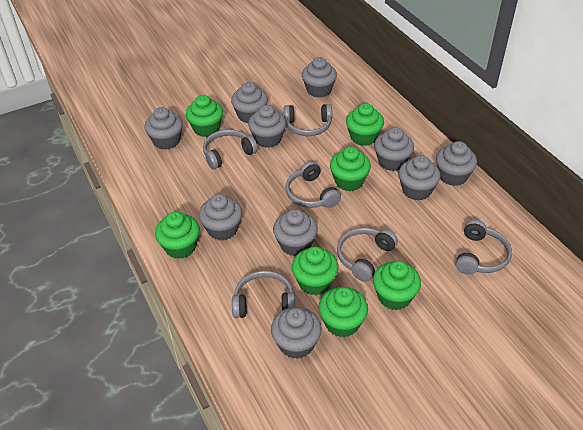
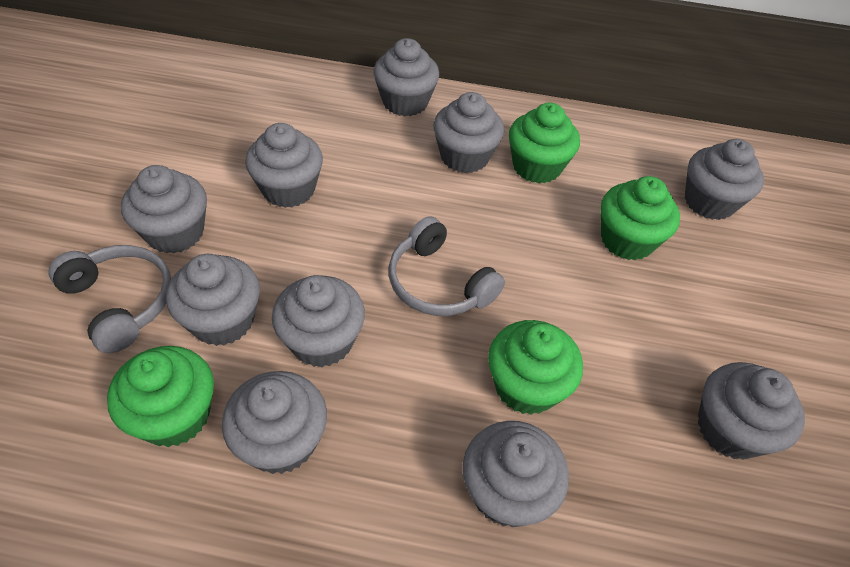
green cupcake: [155,212,200,259] [186,95,223,137] [292,246,339,295] [319,287,368,337] [330,147,371,191] [346,103,384,146] [373,261,421,310] = 7 -> [107,346,214,447] [488,320,583,415] [509,103,580,184] [601,176,680,260] = 4
grey headphones: [203,129,258,169] [232,271,295,318] [284,104,332,136] [285,161,341,208] [337,228,398,282] [455,219,512,275] = 6 -> [49,245,171,353] [389,216,505,316] = 2

